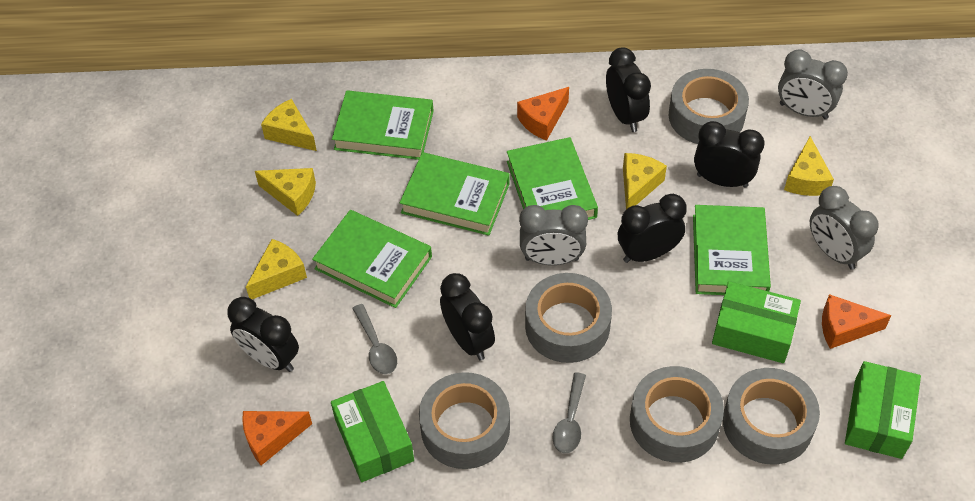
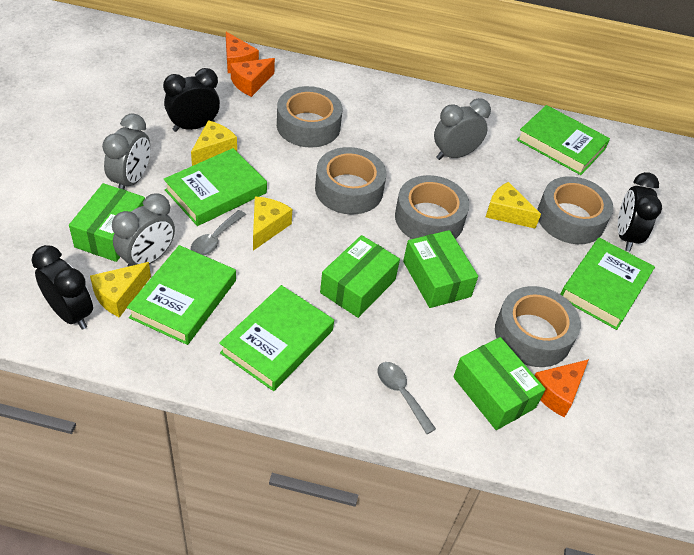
black clock: [227,297,299,372] [440,273,495,360] [606,47,651,132] [618,194,687,263] [694,121,764,188] = 5 -> [32,245,93,330] [163,68,220,132] [618,172,662,251] = 3
green box: [331,381,414,482] [712,281,801,363] [845,361,921,459] = 3 -> [69,183,145,262] [320,235,400,318] [403,230,478,308] [453,337,546,430] = 4
yellow cheese: [246,239,307,299] [255,168,316,216] [261,99,317,151] [623,153,667,209] [784,136,834,196] = 5 -> [90,262,151,318] [191,120,237,166] [253,197,292,251] [486,182,541,229] = 4

